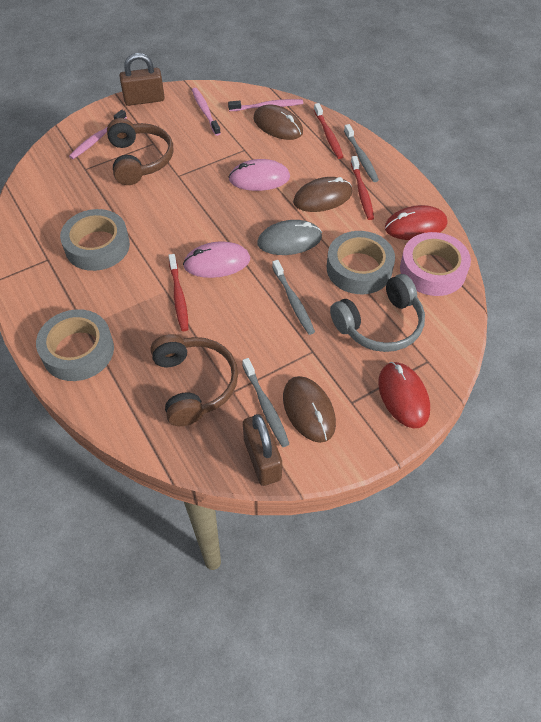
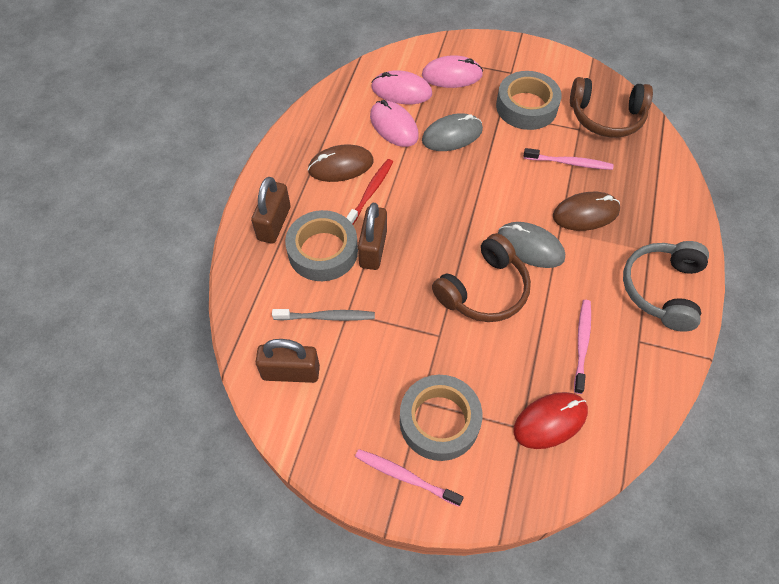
brown mouse: [253,104,303,140] [283,376,336,443] [293,177,352,212] = 3 -> [308,145,374,182] [553,192,620,231] = 2
brown padlock: [119,53,165,106] [243,414,282,486] = 2 -> [251,177,291,244] [256,339,320,383] [358,203,387,270] = 3
grey mouse: [258,220,322,255] = 1 -> [422,113,483,151] [498,222,565,268] = 2
grey toothbrush: [242,358,289,447] [272,260,315,335] [344,124,379,182] = 3 -> [272,309,375,321] = 1
pink mouse: [183,241,250,278] [229,159,290,191] = 2 -> [370,100,419,147] [371,70,432,104] [422,55,483,88] = 3
pink tape: [400,232,471,296] = 1 -> none = 0
red mouse: [378,362,430,428] [385,205,447,240] = 2 -> [513,392,588,449] = 1
red toothbrush: [168,254,189,331] [314,103,343,159] [351,156,374,220] = 3 -> [346,159,393,224] = 1

